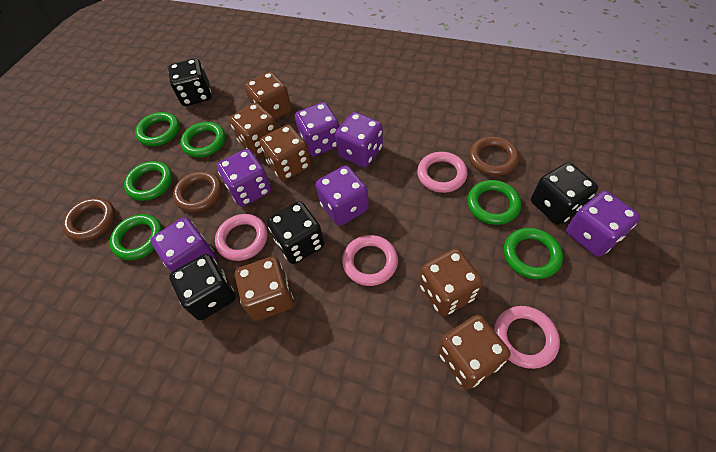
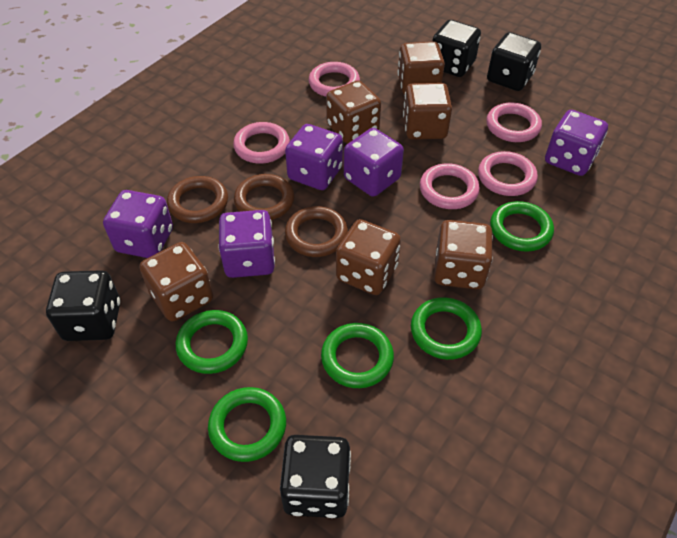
green ring: [109,214,163,260] [124,161,173,201] [135,112,180,146] [180,122,225,157] [467,180,521,225] [504,228,563,279] = 6 -> [176,310,248,374] [208,387,286,462] [321,323,394,388] [411,297,482,360] [490,201,554,252] = 5
pink ring: [215,214,268,261] [342,235,398,286] [417,152,468,193] [494,306,560,369] = 4 -> [233,122,290,164] [309,62,360,97] [420,163,480,209] [478,151,538,196] [486,102,542,142] = 5
purple dice: [150,217,216,272] [217,149,271,207] [295,102,339,156] [316,165,369,226] [335,112,383,167] [566,191,640,257] = 6 -> [103,190,173,258] [218,210,275,278] [285,124,343,190] [344,128,404,197] [545,110,608,176] = 5

